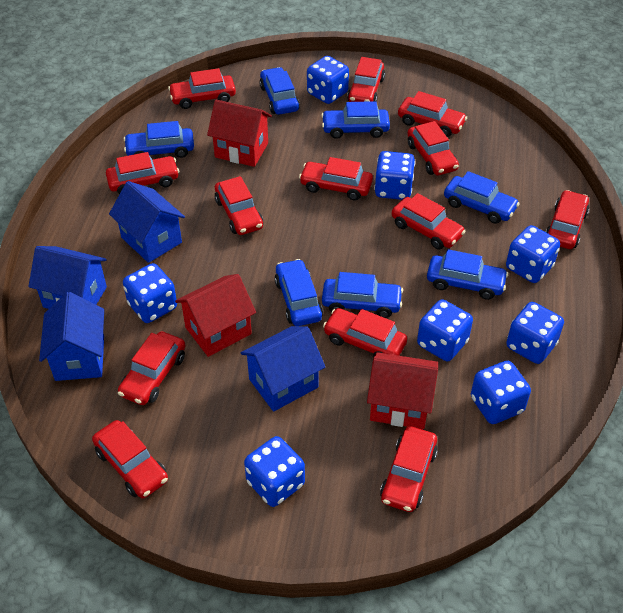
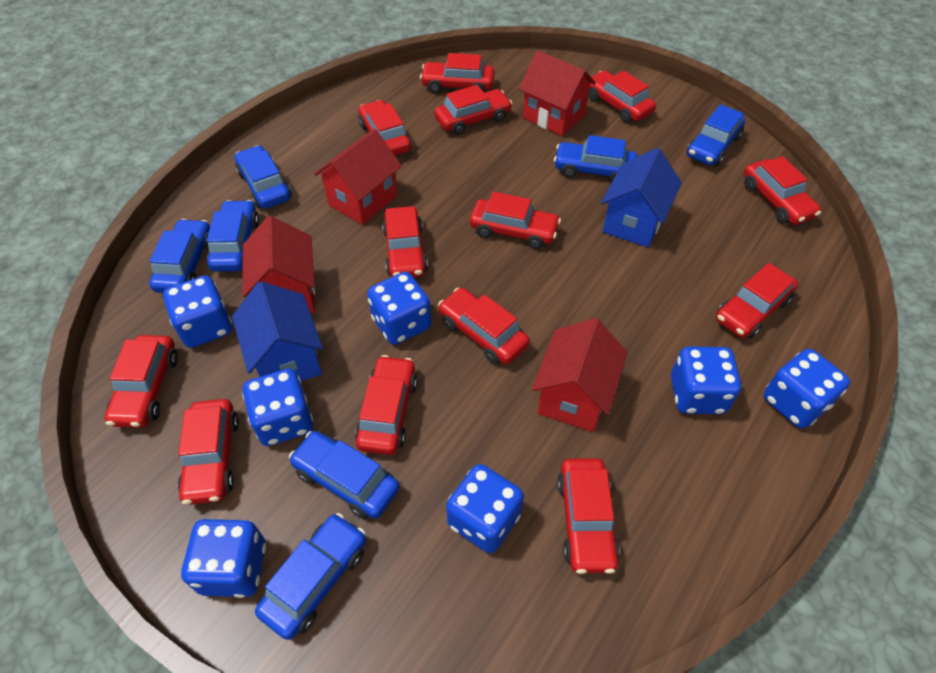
blue dice: [123,263,177,323] [244,436,305,507] [307,56,349,104] [374,151,415,200] [417,299,473,361] [471,361,531,424] [506,225,560,283] [506,302,564,364] = 8 -> [163,276,232,348] [181,519,266,598] [242,368,313,446] [367,272,432,345] [446,464,524,553] [671,347,741,414] [763,349,850,429] = 7
blue house: [28,246,107,309] [39,292,104,381] [109,181,185,263] [240,326,325,412] = 4 -> [232,281,323,381] [601,148,682,247] = 2
red house: [175,274,256,357] [207,99,272,167] [367,352,438,429] = 3 -> [242,216,315,313] [314,129,402,225] [519,50,596,136] [532,318,628,432] = 4

